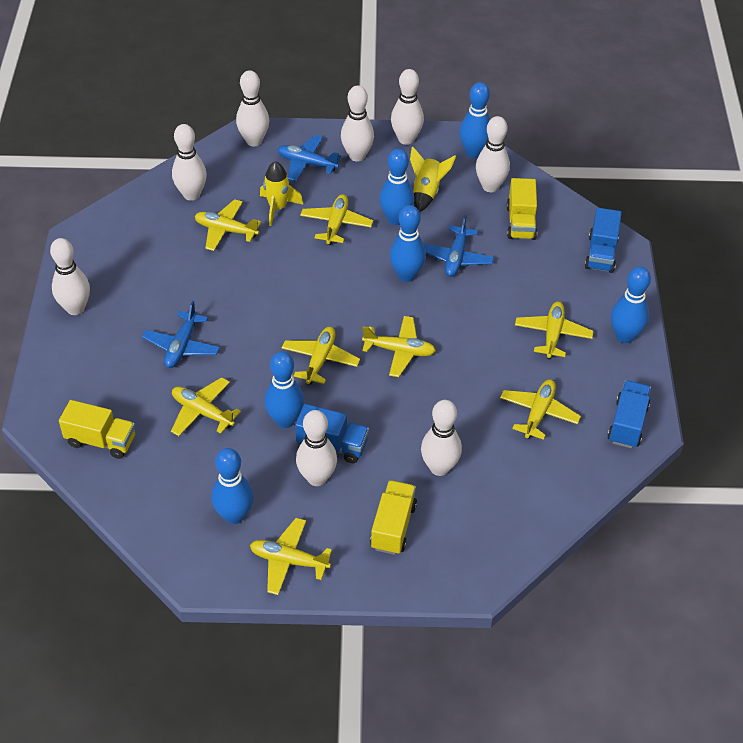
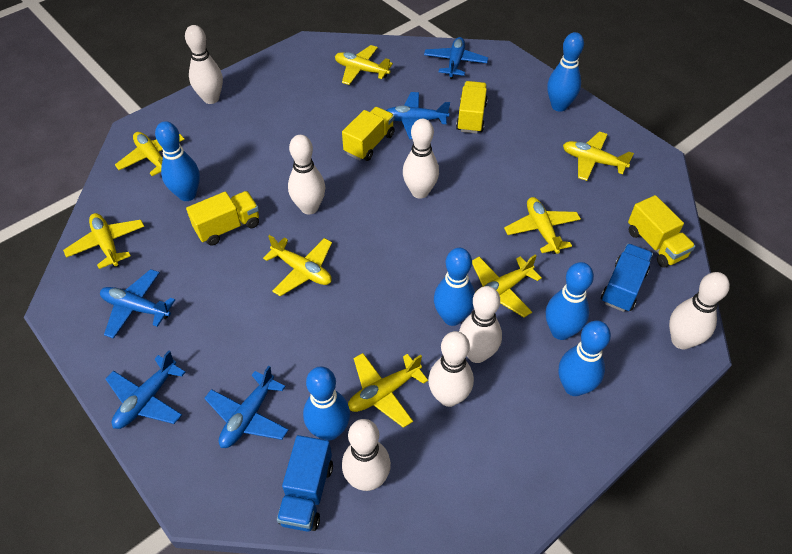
blue plane: [142,301,220,368] [277,135,341,182] [423,215,494,277] = 3 -> [100,269,175,339] [106,351,186,429] [204,365,289,448] [386,92,450,139] [424,37,488,79] = 5
blue truck: [295,404,369,463] [585,208,621,273] [608,380,651,448] = 3 -> [277,435,333,532] [601,244,653,312] = 2
white bowling pin: [50,238,90,315] [172,124,207,201] [236,70,269,146] [296,410,337,486] [341,85,374,161] [391,69,424,145] [421,400,462,476] [476,116,510,192] = 8 -> [185,25,223,104] [288,135,325,215] [342,419,391,491] [403,119,439,199] [428,331,474,407] [459,286,502,363] [669,272,730,350] = 7
yellow rocket: [260,161,303,226] [410,146,456,212] = 2 -> none = 0
yellow truck: [59,400,135,459] [370,480,417,555] [506,178,537,240] = 3 -> [186,191,259,245] [342,107,395,161] [456,81,488,134] [628,195,695,268] = 4

